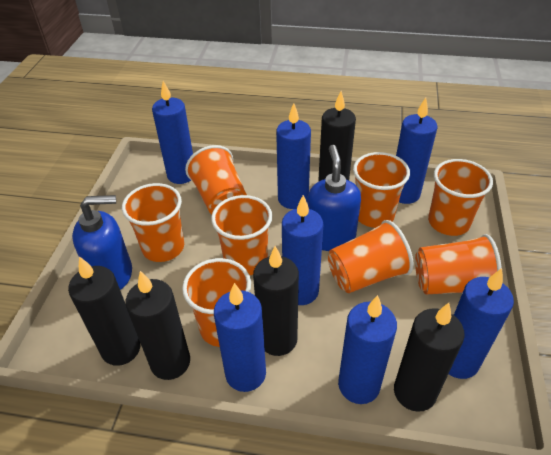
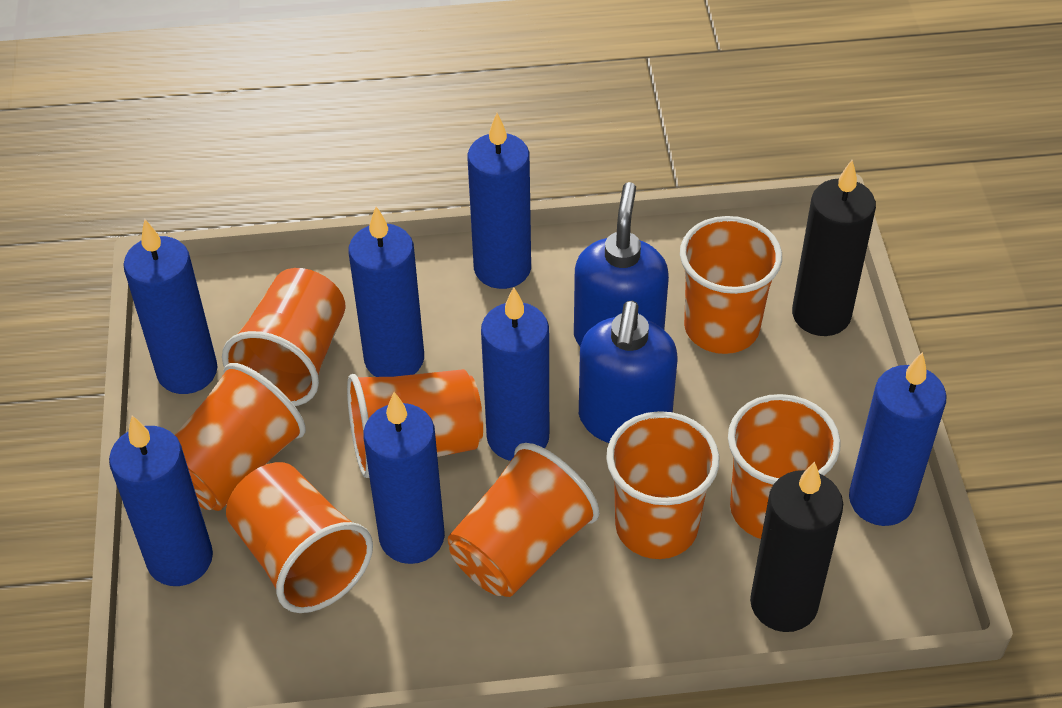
black candle: [68,256,141,366] [126,271,190,380] [253,246,299,356] [318,91,356,182] [394,303,465,412] = 5 -> [750,462,843,632] [792,160,876,336] = 2

